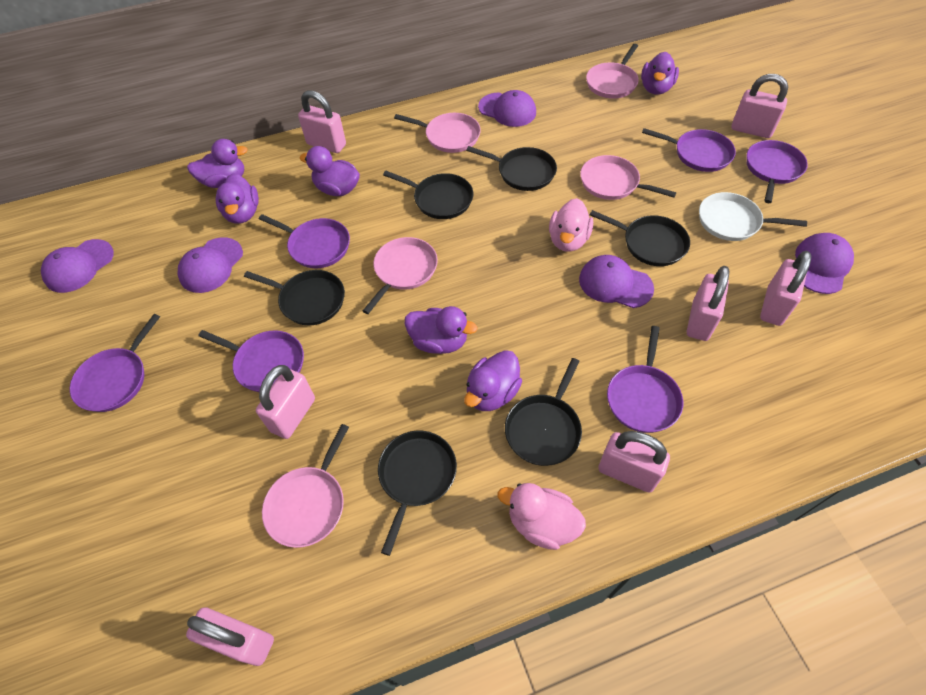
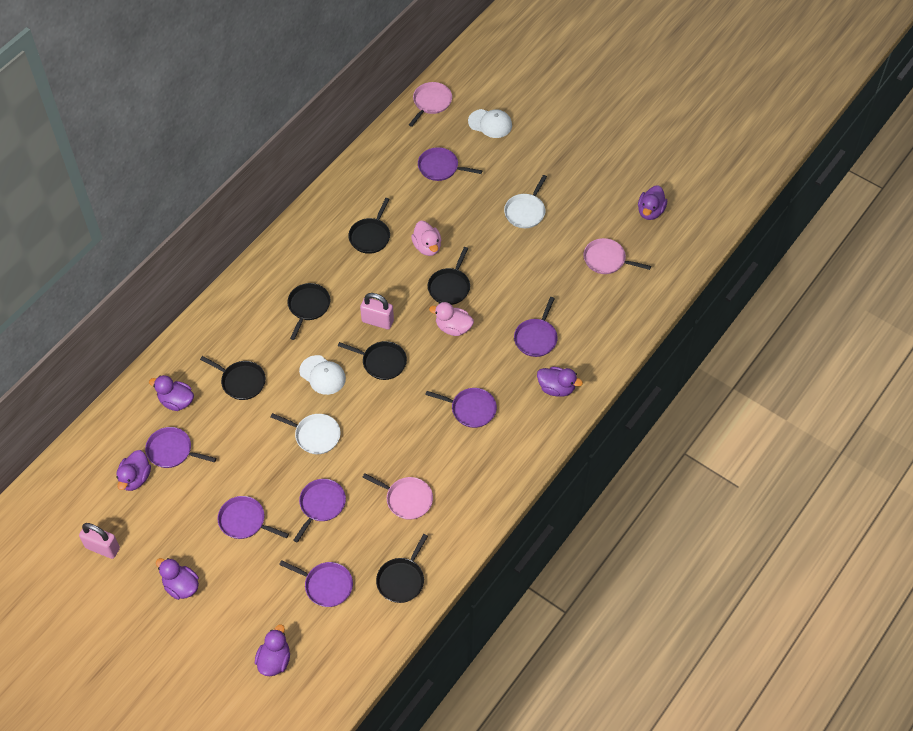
pink padlock: [186,607,274,666] [256,365,315,439] [298,90,346,153] [598,431,670,493] [687,266,729,341] [731,74,788,138] [760,251,811,326] = 7 -> [79,523,120,559] [360,293,394,330] = 2
pink pan: [262,424,349,548] [363,237,438,314] [394,113,481,153] [580,155,676,200] [586,44,639,99] = 5 -> [362,474,433,520] [409,82,452,127] [583,238,651,274] = 3
purple cap: [41,239,114,293] [178,237,243,293] [478,90,536,127] [579,255,654,308] [795,233,854,294] = 5 -> none = 0
purple pan: [70,314,160,412] [198,330,304,392] [259,214,350,268] [607,326,683,433] [642,128,736,172] [746,140,808,203] = 6 -> [145,427,216,468] [218,496,289,539] [279,560,353,607] [293,479,346,543] [418,147,482,181] [425,388,497,428] [514,297,558,357] = 7
white cap: none = 0 -> [299,355,346,395] [468,109,512,138] = 2
white pan: [699,192,807,241] = 1 -> [270,413,341,454] [504,175,547,228] = 2

